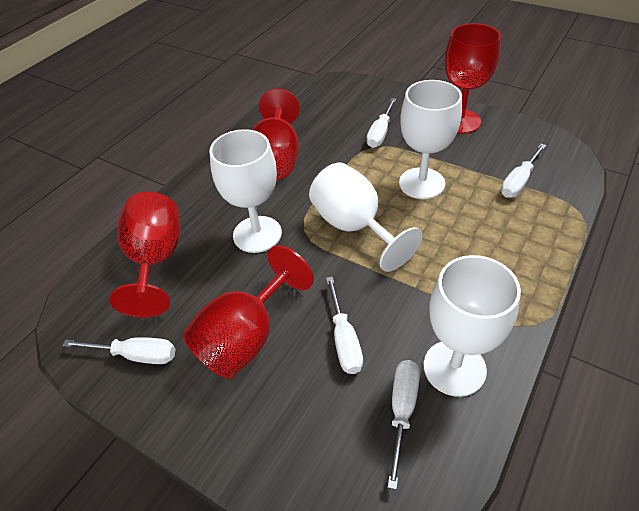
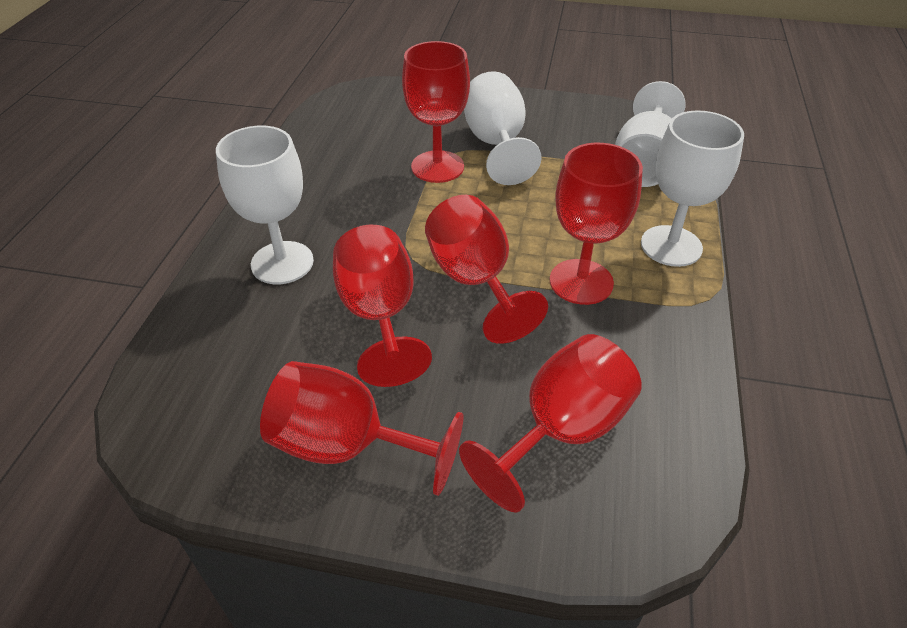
red goblet: [110,192,180,318] [183,245,314,378] [252,89,300,180] [445,23,501,134] = 4 -> [260,361,463,496] [333,225,432,387] [402,41,470,183] [425,195,548,344] [459,334,642,513] [550,143,643,305] = 6
white screwdriver: [62,337,175,364] [326,277,363,374] [366,98,396,148] [387,360,420,490] [501,144,546,198] = 5 -> none = 0

